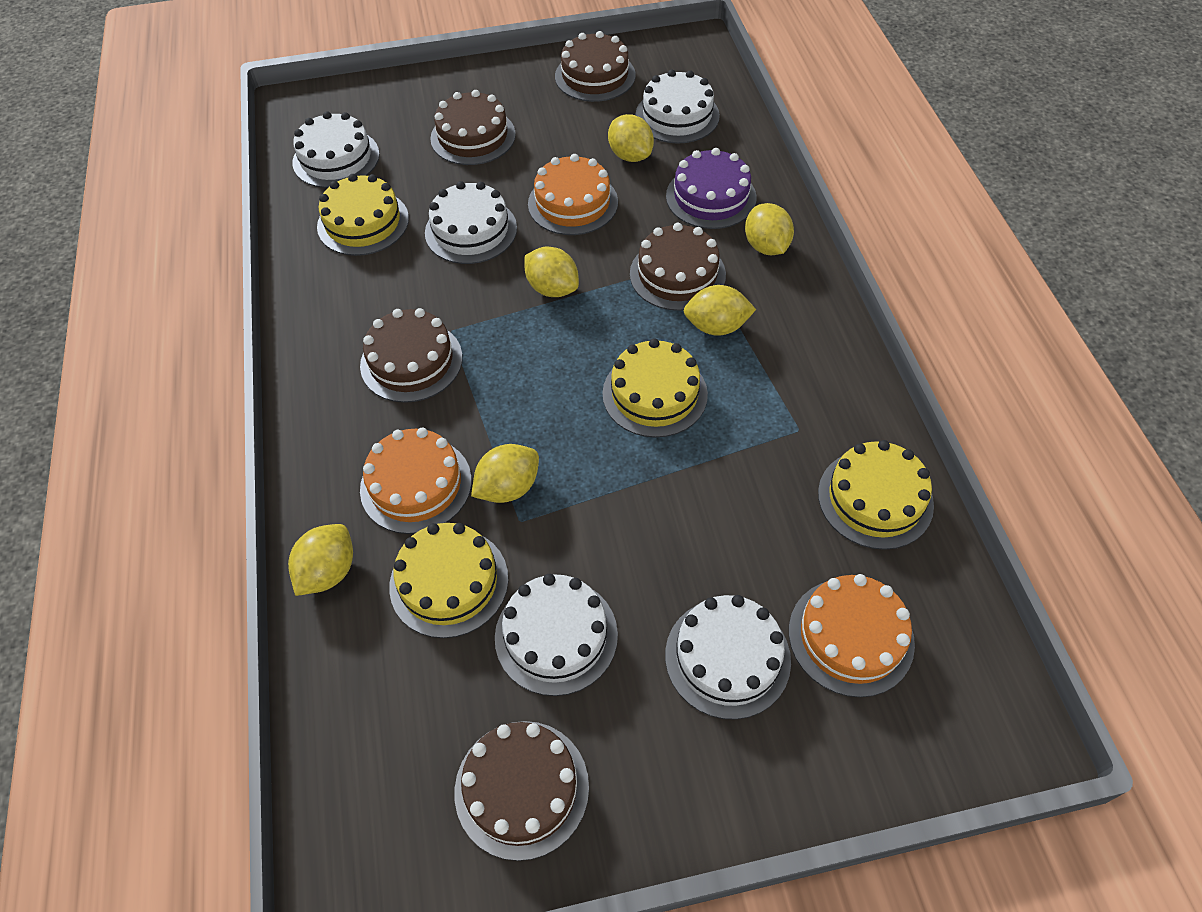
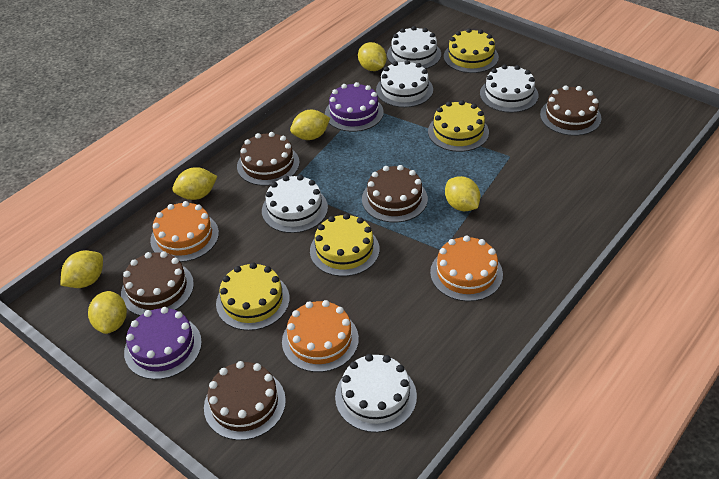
purple cake: [666,148,757,229] = 1 -> [124,307,202,380] [325,82,384,132] = 2

